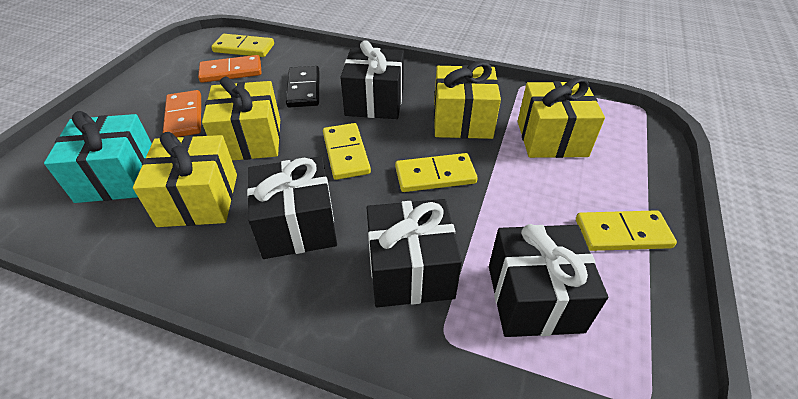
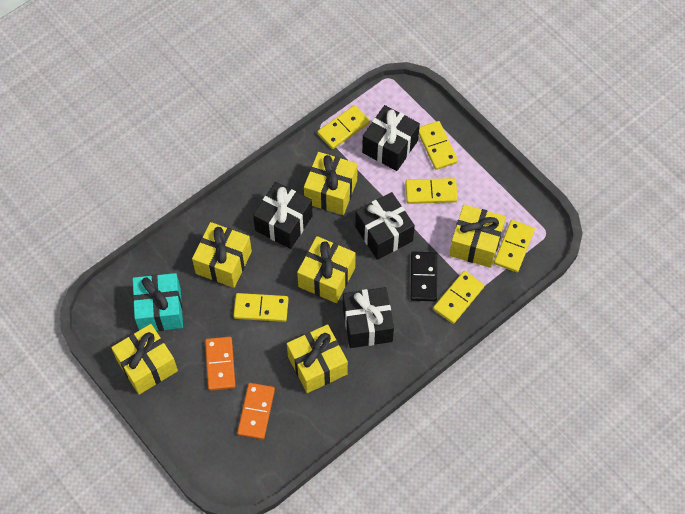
yellow domino: [211,34,274,57] [323,123,371,180] [395,153,478,192] [576,210,677,251] = 4 -> [233,293,289,322] [317,105,370,149] [405,178,458,204] [419,121,458,170] [433,271,484,324] [494,220,535,272] = 6
yellow gift: [133,132,237,227] [202,76,280,161] [434,61,501,139] [518,78,605,158] = 4 -> [111,324,178,395] [192,222,252,288] [287,324,348,393] [297,236,356,303] [304,152,358,215] [449,205,506,268] = 6

